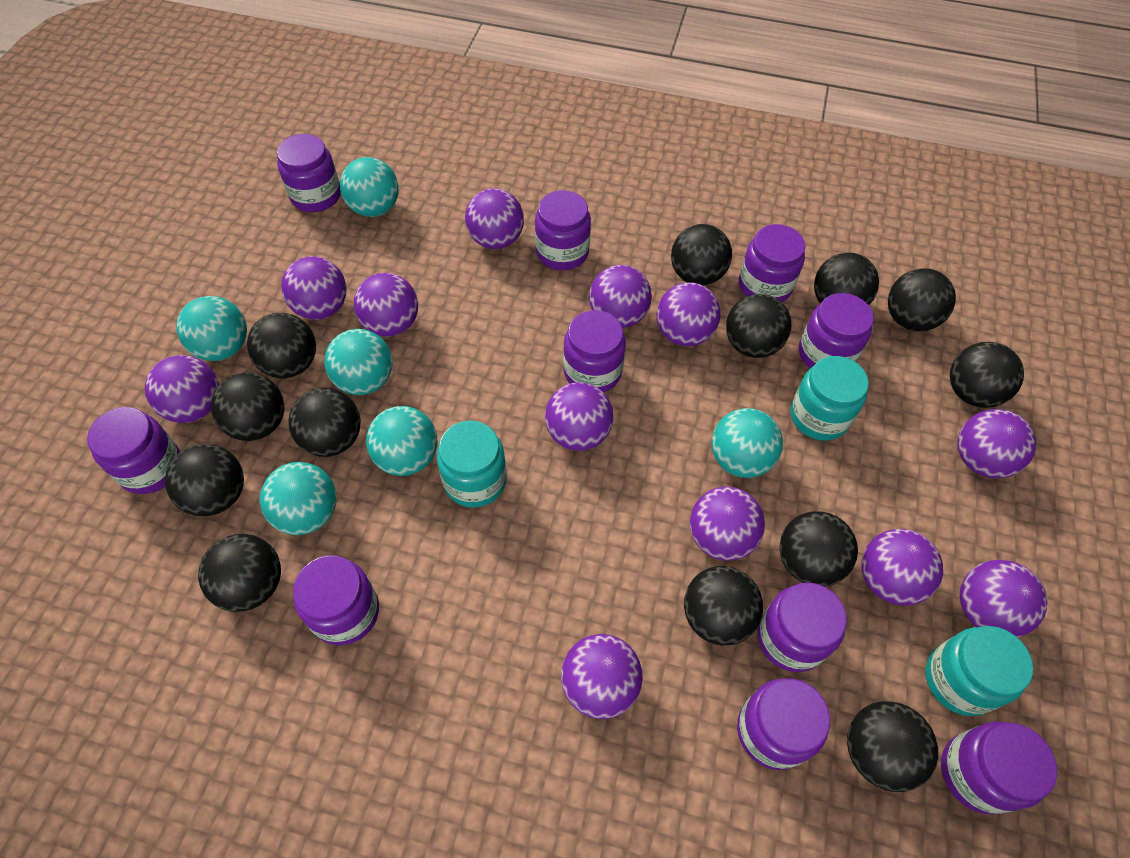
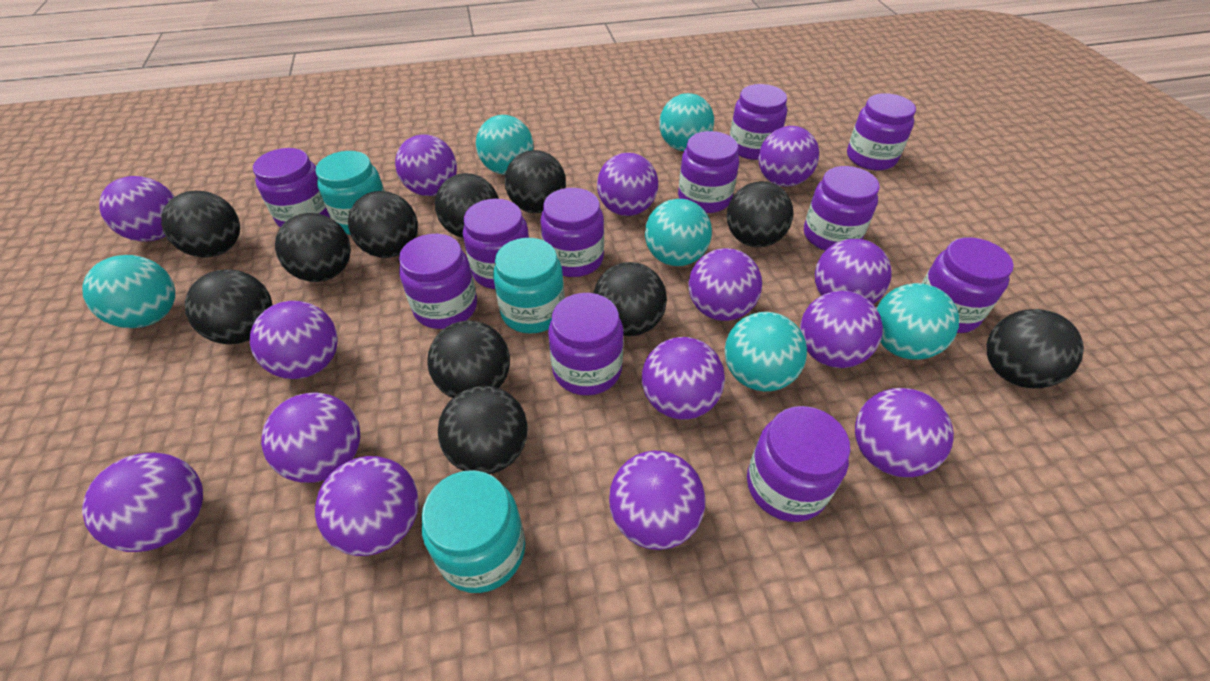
black ball: [165,444,244,516] [198,534,281,612] [211,372,285,441] [247,313,316,378] [288,388,361,457] [671,224,732,286] [684,566,763,645] [726,294,791,358] [780,511,858,587] [814,253,879,305] [847,701,938,792] [888,268,956,331] [950,342,1024,408] = 13 -> [161,191,240,258] [185,269,272,344] [275,213,351,282] [348,191,418,258] [428,321,510,398] [435,173,499,238] [438,386,528,474] [505,150,566,213] [594,262,667,336] [727,181,793,247] [987,309,1084,389] = 11
purple ball: [145,355,219,423] [281,256,346,320] [354,273,418,337] [465,188,524,249] [545,382,613,451] [561,634,643,719] [589,265,652,328] [656,282,720,346] [690,487,765,561] [861,529,943,606] [958,409,1036,478] [960,560,1047,637] = 12 -> [82,453,203,552] [99,176,175,242] [250,301,338,379] [261,392,360,483] [315,456,419,556] [395,134,457,196] [597,153,658,216] [609,451,705,550] [642,337,725,420] [689,248,762,321] [759,126,819,187] [800,291,883,368] [815,239,892,304] [855,388,954,477] = 14
purple jar: [87,407,180,494] [277,134,341,212] [293,556,379,645] [535,190,591,270] [563,310,626,393] [737,679,830,770] [739,224,805,302] [758,582,847,672] [799,293,874,369] [941,722,1057,814] = 10 -> [253,148,330,227] [399,234,477,329] [463,199,529,289] [540,188,604,277] [548,293,624,395] [678,131,739,213] [730,84,787,160] [747,406,850,522] [804,166,880,251] [847,93,916,171] [921,237,1014,333] = 11

